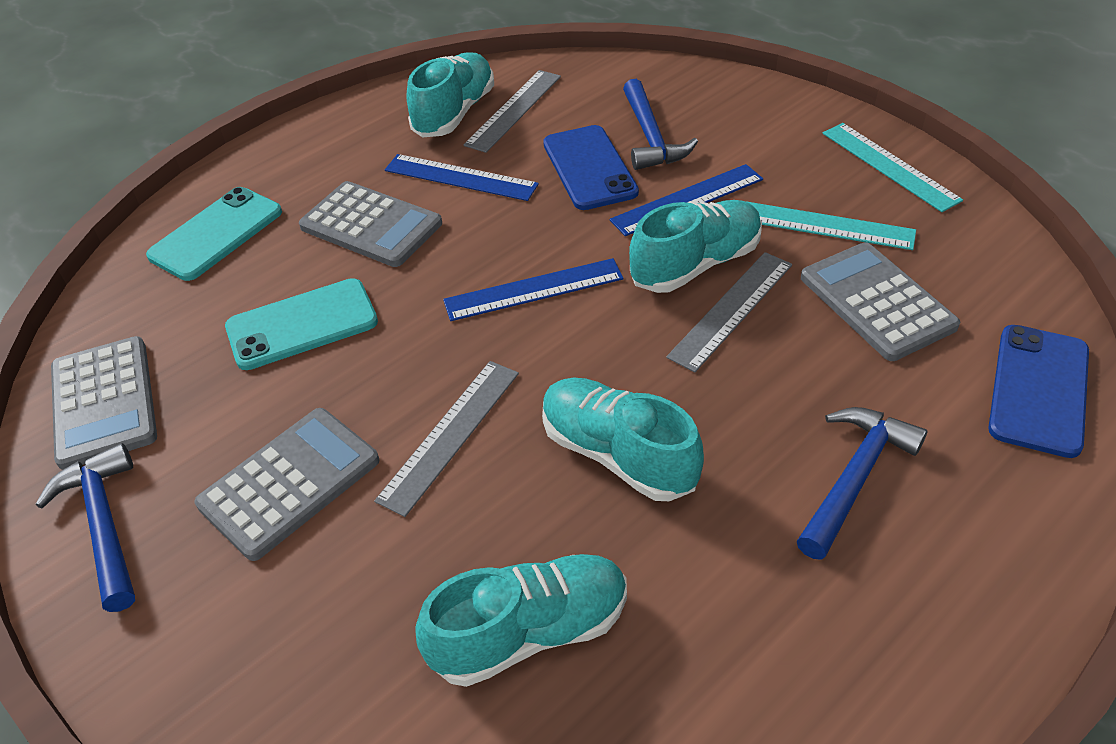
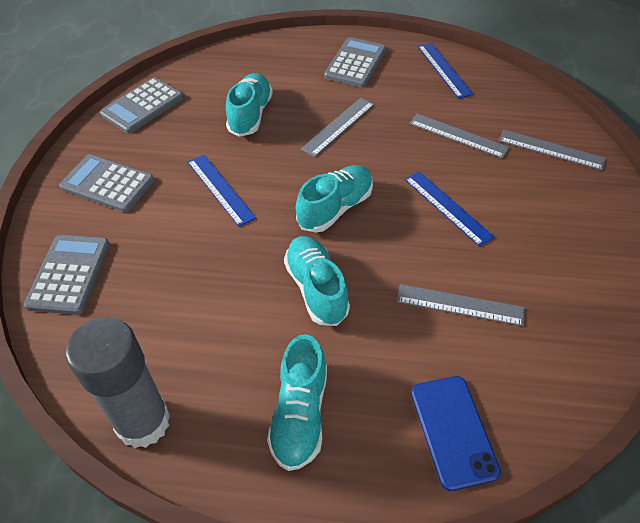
blue hammer: [36,443,135,612] [623,79,698,170] [797,407,927,560] = 3 -> none = 0
blue phone: [543,125,639,210] [988,325,1089,458] = 2 -> [411,376,501,491] = 1
grey glue stick: none = 0 -> [66,317,170,448] = 1
grey ruler: [374,361,519,517] [463,70,561,153] [666,252,792,372] = 3 -> [301,98,374,157] [397,284,525,326] [409,113,510,159] [499,130,606,170] = 4
turquoise phone: [146,187,282,281] [225,278,378,370] = 2 -> none = 0
turquoise ruler: [745,201,916,250] [823,123,963,212] = 2 -> none = 0

